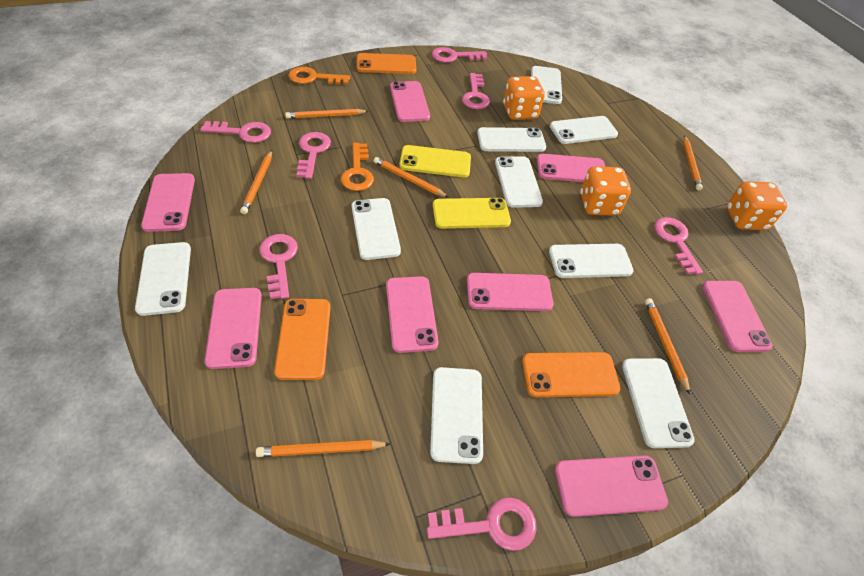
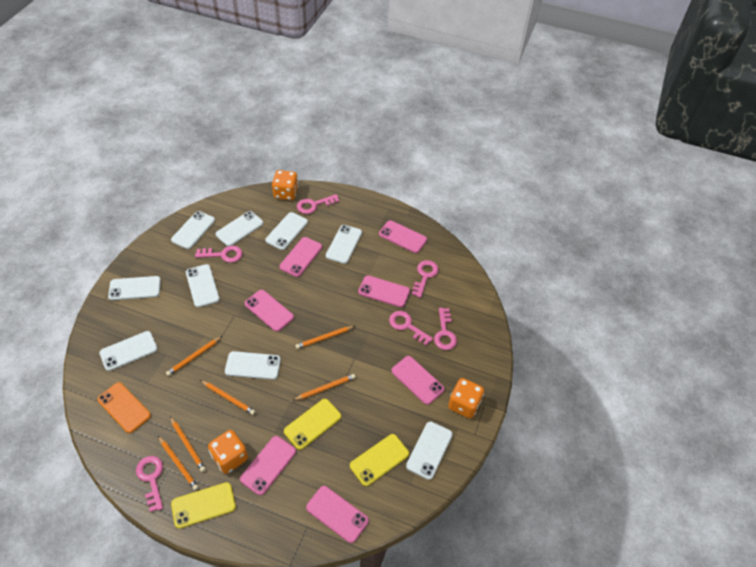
orange key: [289,67,350,85] [341,143,374,191] = 2 -> none = 0
orange phone: [274,299,331,380] [357,53,416,74] [522,352,621,397] = 3 -> [97,382,151,433] = 1
pink key: [200,121,271,143] [259,234,298,299] [297,132,331,179] [427,497,537,551] [432,47,487,63] [462,73,490,109] [654,217,703,275] = 7 -> [136,456,163,512] [195,246,242,263] [297,194,339,214] [389,311,433,345] [412,260,439,298] [434,308,457,350] = 6
pink phone: [141,173,195,232] [205,288,262,369] [386,276,439,353] [390,81,430,122] [467,273,553,311] [537,154,605,182] [555,455,668,517] [703,281,773,352] = 8 -> [240,436,296,495] [245,290,294,332] [280,237,322,277] [306,486,369,543] [358,275,410,307] [379,220,427,253] [392,356,444,405] = 7
yellow phone: [399,145,471,177] [433,198,511,229] = 2 -> [171,482,236,529] [284,399,341,450] [350,434,409,486] = 3

